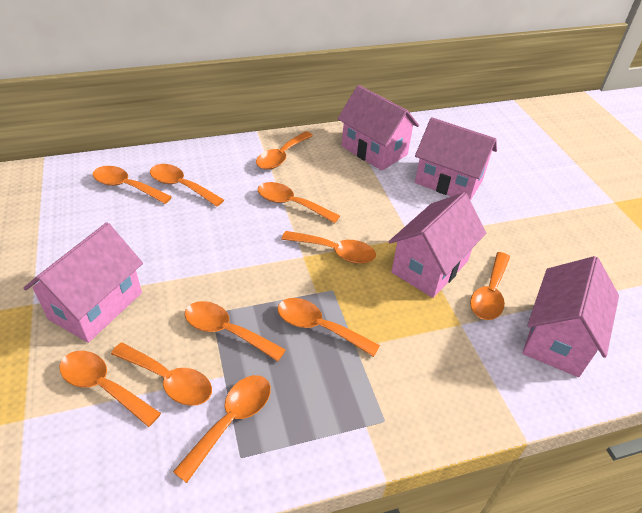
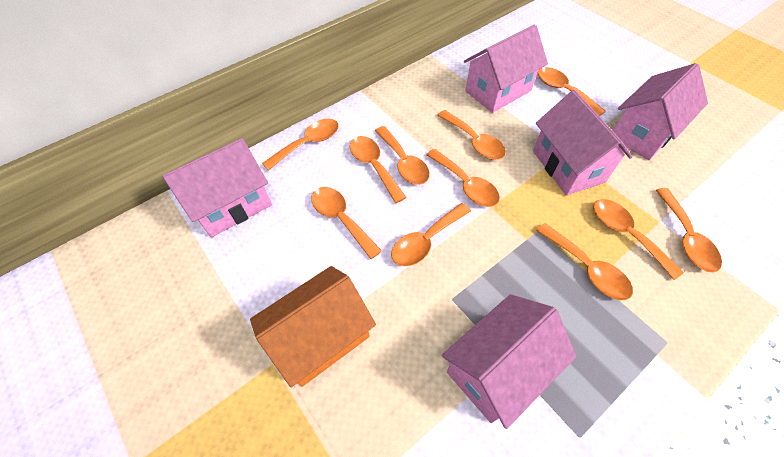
orange house: none = 0 -> [250,266,376,387] = 1

